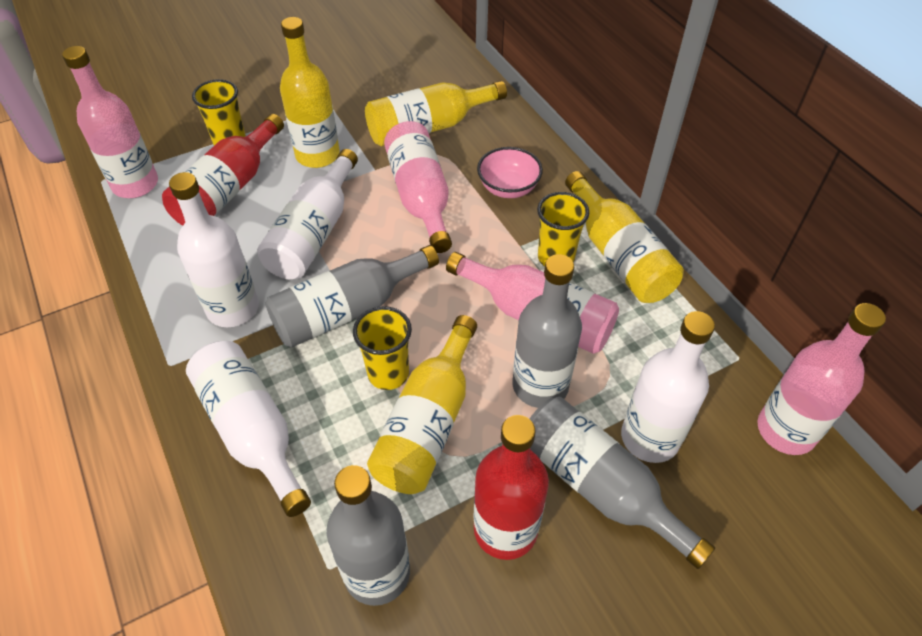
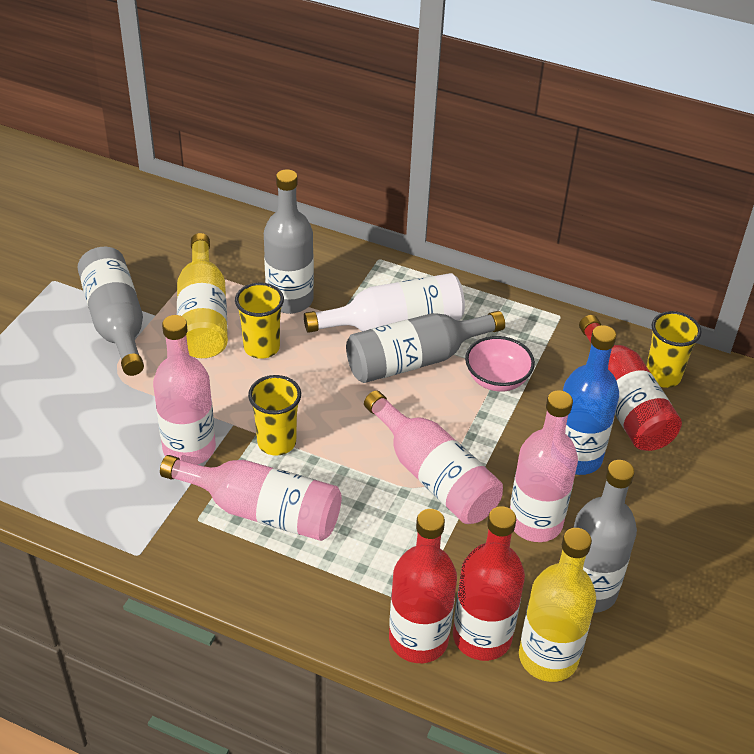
blue bottle: none = 0 -> [563,325,619,475] = 1
red bottle: [162,114,284,226] [473,415,549,560] = 2 -> [389,509,457,663] [453,506,525,661] [579,315,682,451] = 3
white bottle: [169,172,259,327] [186,341,311,517] [257,149,358,279] [621,311,715,463] = 4 -> [304,273,465,333] = 1
yellow bottle: [280,17,340,168] [365,81,507,146] [367,315,477,494] [565,171,684,303] = 4 -> [177,233,228,358] [519,528,596,682] = 2

